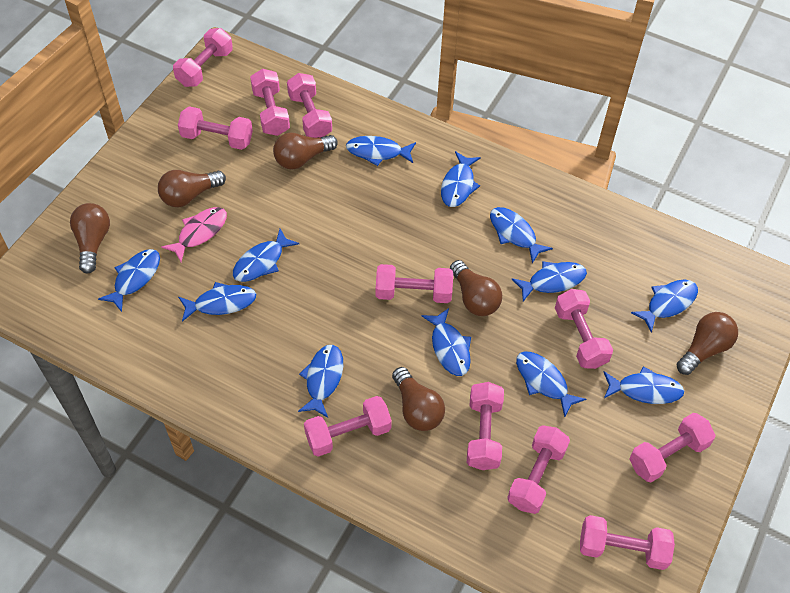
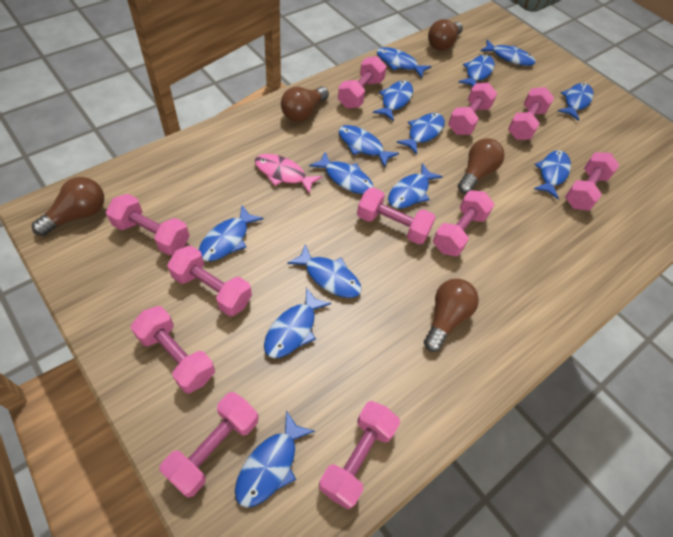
blue fish: [98,249,160,312] [178,282,256,322] [233,229,299,282] [298,345,343,418] [346,136,416,166] [422,308,471,376] [441,151,481,207] [490,207,553,263] [511,261,587,301] [516,351,586,417] [603,366,684,404] [631,280,698,333] = 12 -> [199,205,264,262] [235,410,315,508] [264,287,331,358] [287,244,362,298] [309,152,374,194] [339,125,399,168] [373,81,413,121] [377,47,432,78] [388,163,443,209] [396,113,445,155] [458,55,495,87] [480,40,536,66] [534,150,571,199] [558,83,593,121] = 14
brown light bulb: [70,203,110,274] [158,170,226,207] [273,132,338,169] [392,367,445,431] [450,260,502,316] [676,312,738,375] = 6 -> [32,177,104,236] [281,87,329,122] [424,279,479,352] [428,19,463,51] [458,138,505,194] = 5

